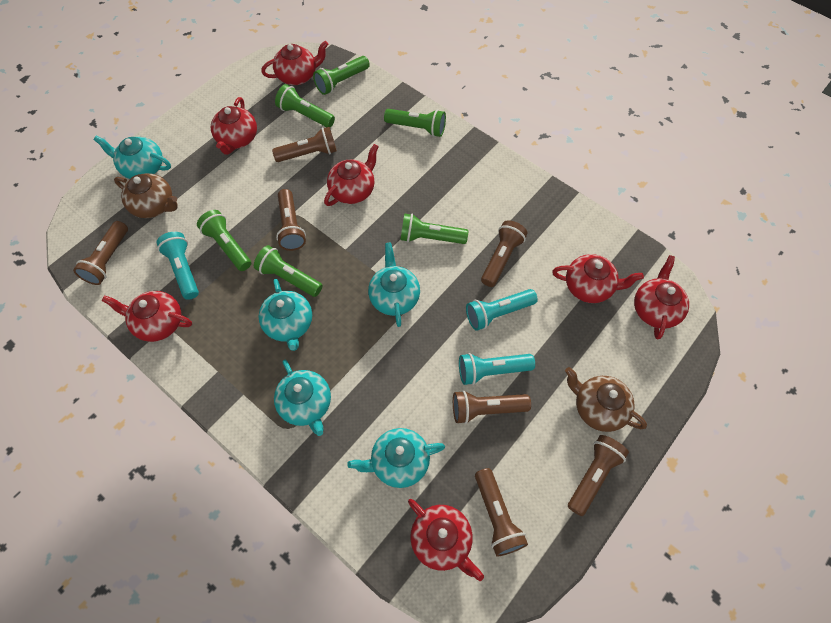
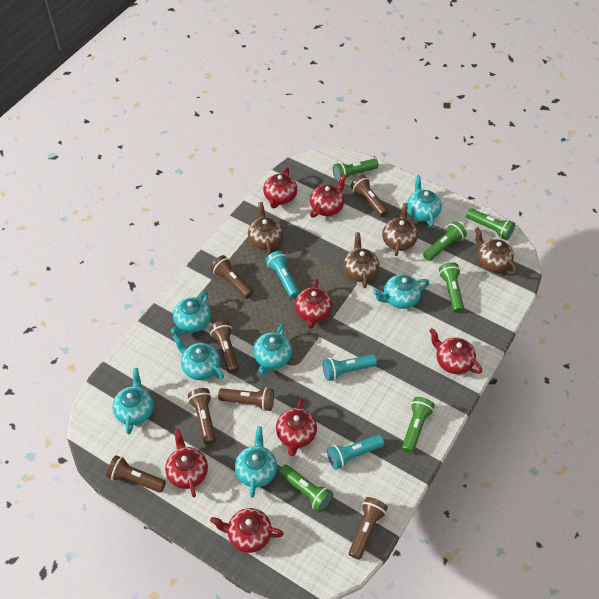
brown teapot: [114,173,178,218] [565,367,647,432] = 2 -> [248,202,283,255] [343,232,379,288] [382,203,418,256] [475,227,517,274] = 4
turquoise teapot: [93,136,171,179] [259,279,312,351] [274,359,331,436] [347,428,445,488] [368,242,420,327] = 5 -> [113,368,154,434] [171,291,211,336] [173,335,224,380] [235,426,277,498] [253,324,292,375] [373,274,429,309] [407,175,442,226] = 7

